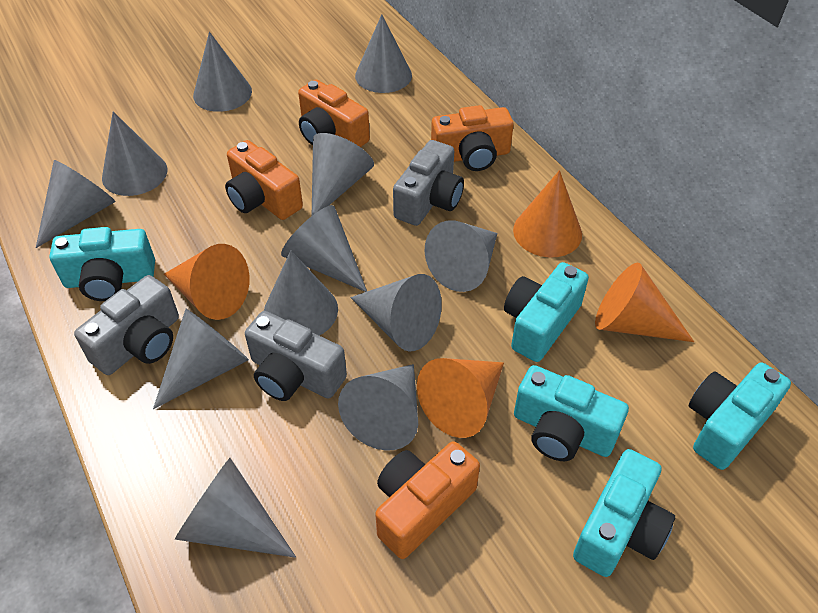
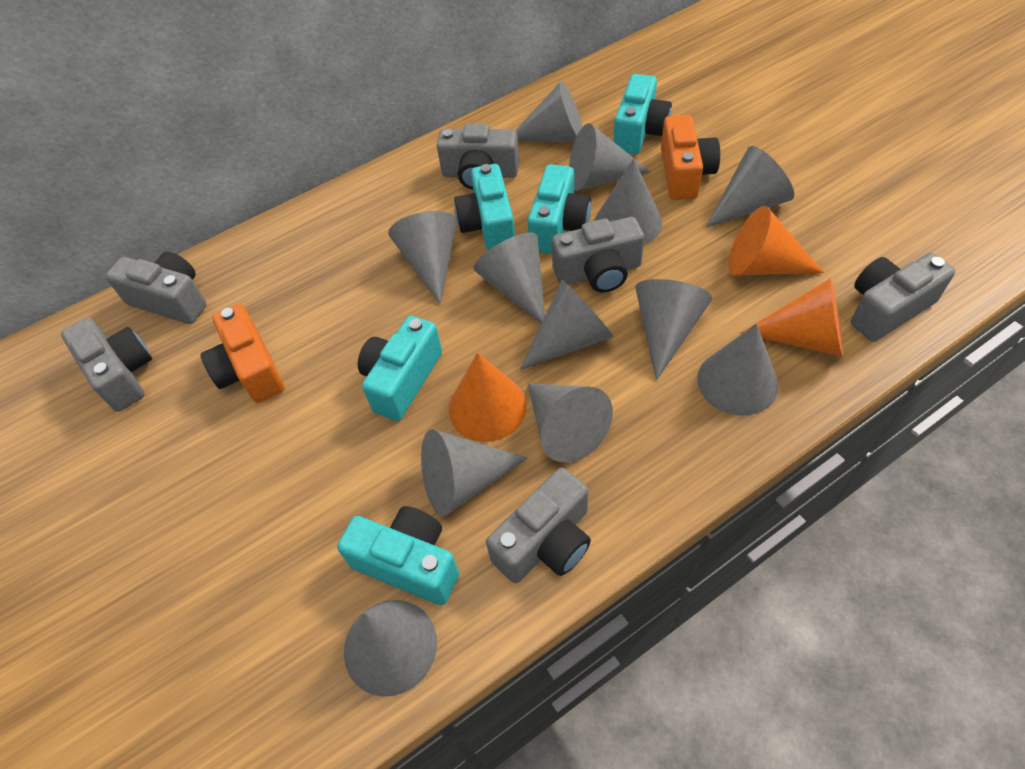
grey camera: [74,275,179,375] [245,311,347,401] [393,140,464,226] = 3 -> [61,317,152,412] [105,252,207,324] [437,124,519,190] [486,467,591,583] [552,217,644,293] [851,253,955,342] = 6
orange camera: [225,140,303,220] [298,80,370,147] [375,441,480,559] [431,105,514,171] = 4 -> [201,304,285,403] [661,115,720,200] = 2
orange cone: [164,244,250,320] [417,358,504,438] [513,170,582,257] [595,263,694,342] = 4 -> [449,352,527,442] [728,206,824,276] [740,278,843,357] = 3

